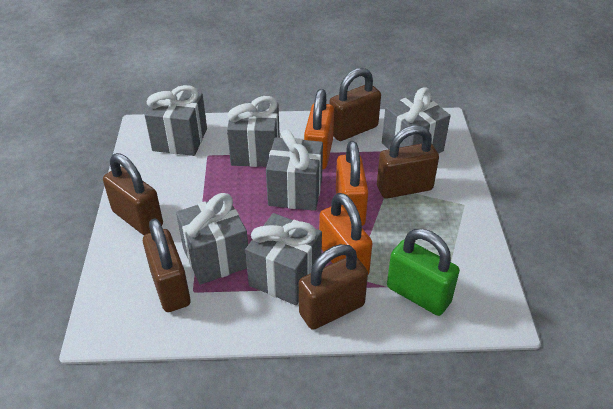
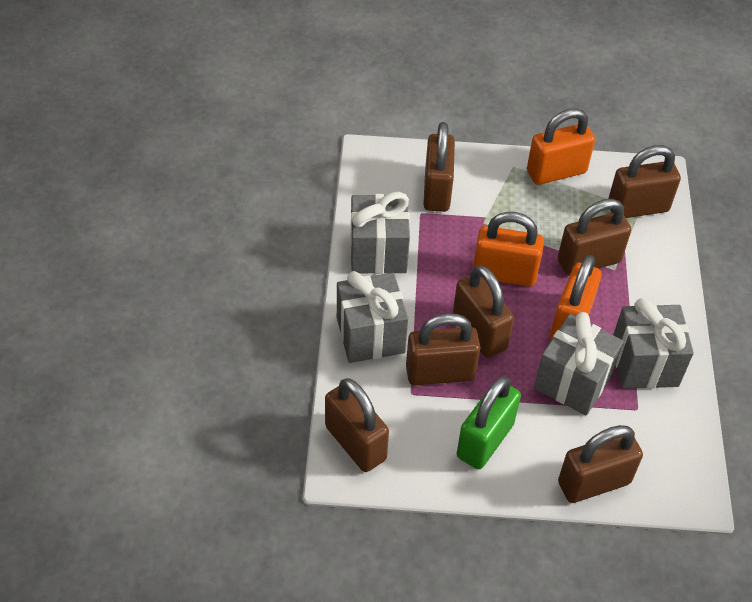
brown padlock: [103,153,163,235] [143,218,190,312] [299,244,368,330] [329,68,381,141] [377,126,439,199] = 5 -> [325,378,389,472] [406,313,481,385] [423,122,455,212] [453,265,514,358] [558,199,631,276] [558,425,643,503] [608,145,681,218] = 7
grey gift: [145,85,207,156] [176,193,248,285] [227,96,280,167] [245,213,322,305] [266,129,323,211] [382,87,451,154] = 6 -> [337,271,408,363] [350,192,410,274] [534,312,624,415] [613,298,694,389] = 4

